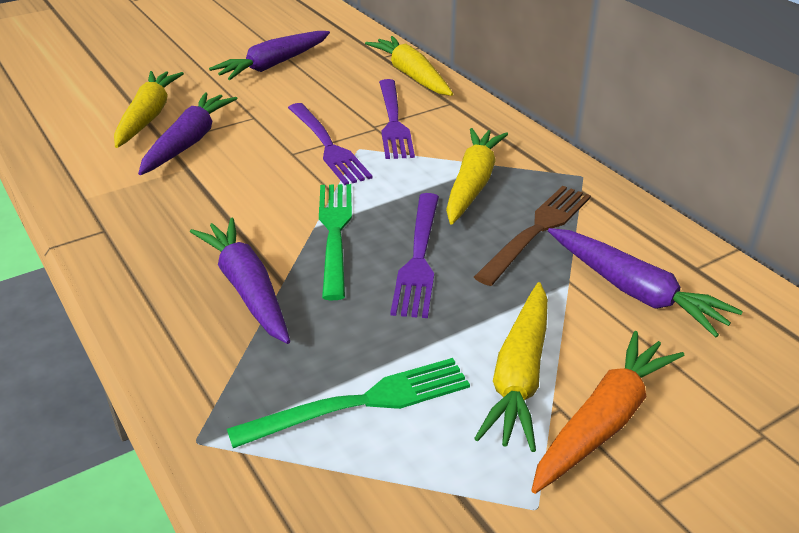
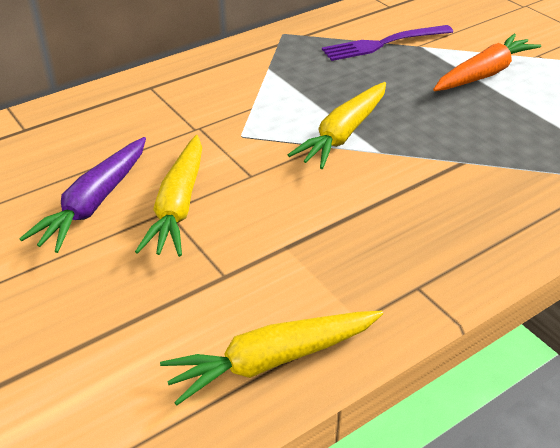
brown fork: [474,186,591,286] = 1 -> none = 0
green fork: [227,358,470,448] [319,184,352,300] = 2 -> none = 0
purple carrot: [138,92,238,175] [190,218,290,344] [209,31,330,80] [548,228,743,337] = 4 -> [19,137,146,253] = 1
purple fork: [288,103,373,185] [379,79,415,159] [390,193,439,318] = 3 -> [322,25,453,61] = 1
yellow carrot: [114,71,184,148] [365,36,453,96] [446,128,508,225] [474,282,548,452] = 4 -> [135,135,202,257] [160,311,383,405] [288,82,386,169] = 3

